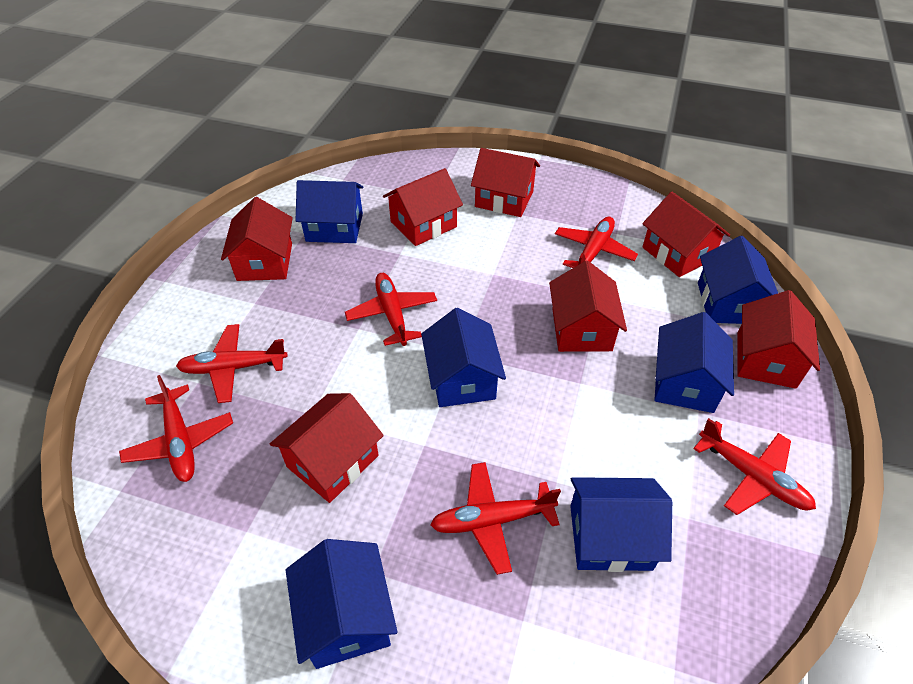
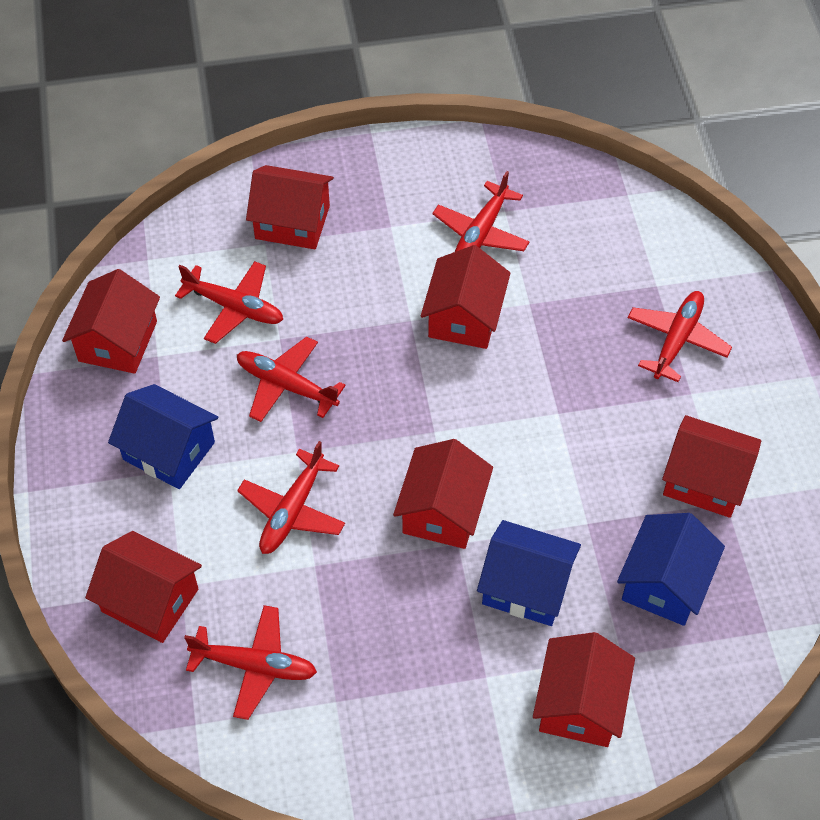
blue house: [286,539,398,669] [296,180,363,243] [421,308,506,407] [570,477,672,572] [654,312,734,413] [698,236,778,324] = 6 -> [108,384,218,489] [477,520,581,626] [617,513,725,626] = 3

